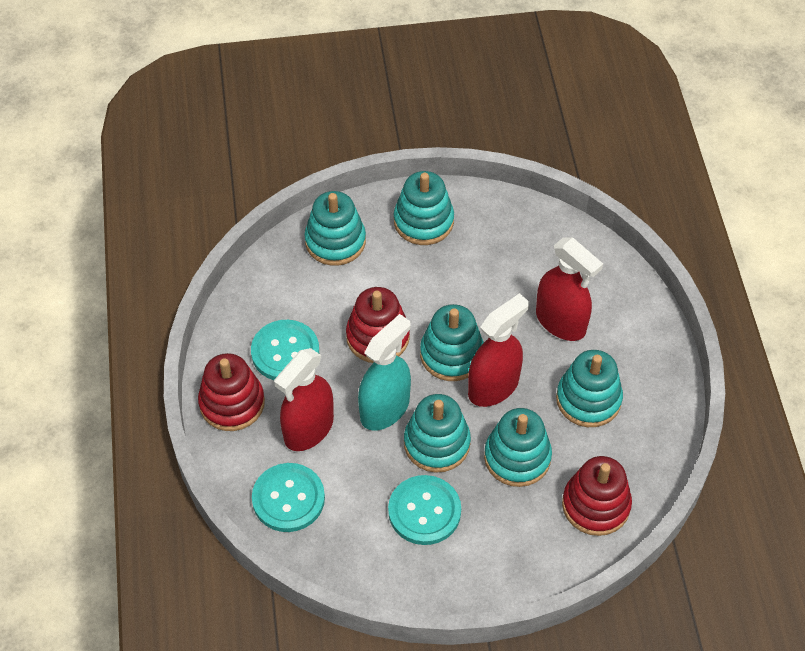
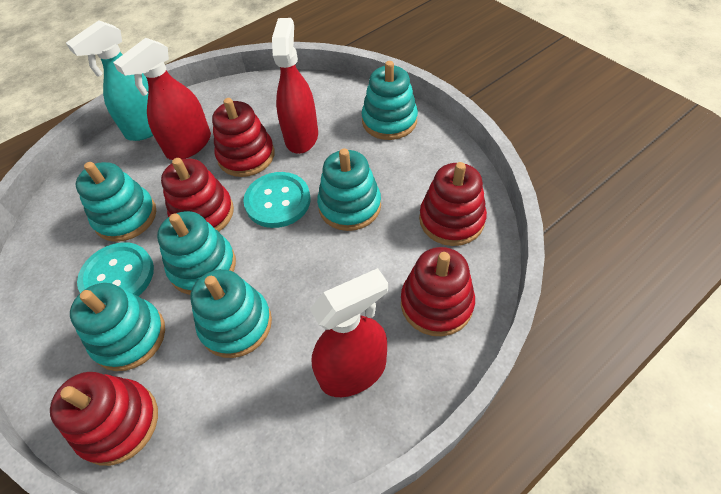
red stacking toy: [198,353,265,431] [346,287,410,363] [562,456,632,536] = 3 -> [50,372,158,466] [161,158,234,232] [212,98,275,177] [401,247,475,336] [419,162,487,246] = 5
turquoise button: [251,320,319,380] [252,463,325,532] [388,475,461,545] = 3 -> [77,242,154,296] [243,172,311,228] = 2

